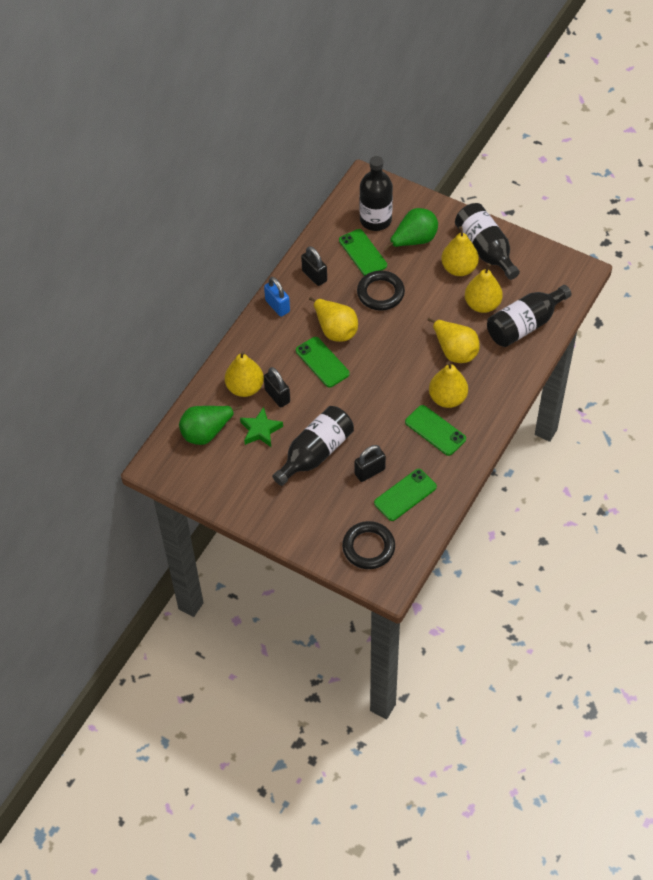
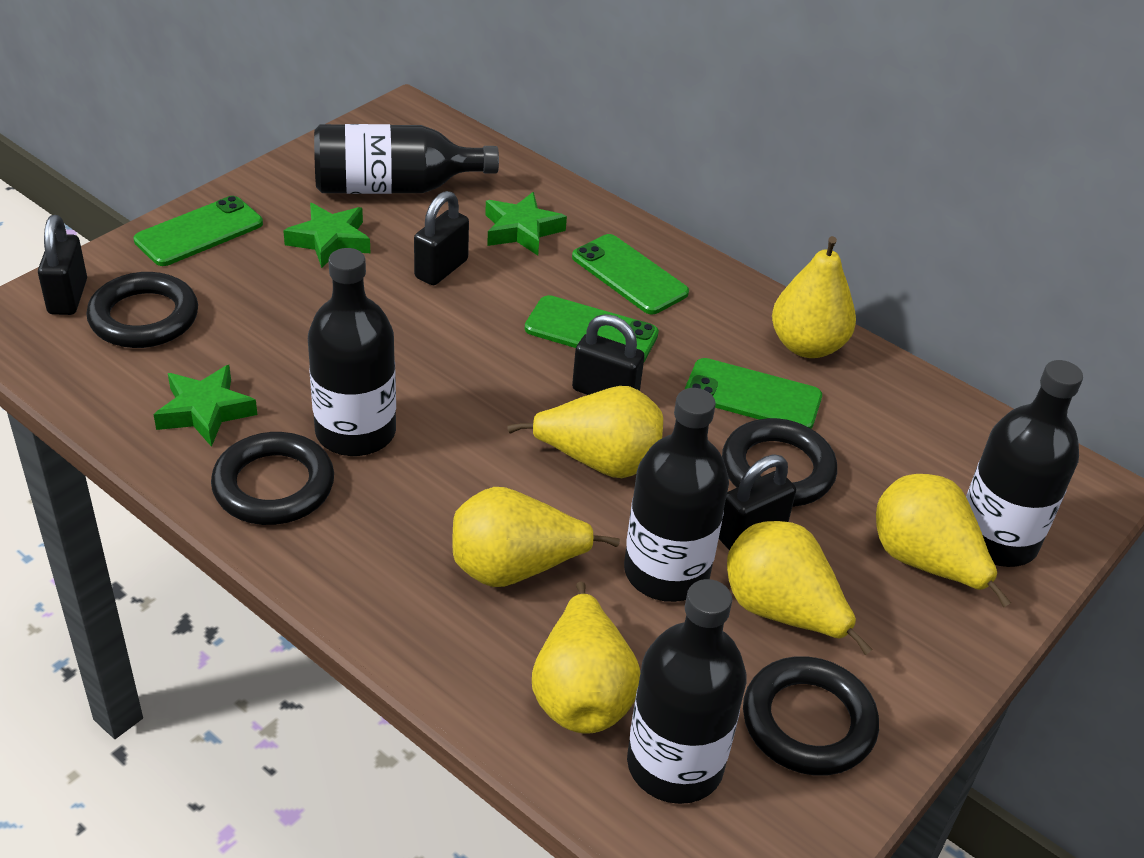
black bottle: [272,406,354,486] [359,156,393,231] [455,203,520,280] [487,285,571,347] = 4 -> [308,248,396,456] [314,124,499,194] [624,388,729,602] [627,579,746,804] [966,360,1083,567] = 5
black padlock: [264,367,290,407] [301,246,327,286] [354,445,386,482] = 3 -> [38,215,87,315] [414,191,469,285] [572,314,645,395] [719,454,796,551] = 4
black ring: [342,521,395,569] [357,270,405,311] = 2 -> [86,272,198,348] [211,432,334,525] [722,418,837,507] [743,656,879,776] = 4
blue padlock: [264,277,290,317] = 1 -> none = 0
green pear: [179,406,242,445] [384,208,438,251] = 2 -> none = 0
green star: [240,407,283,447] = 1 -> [154,365,258,447] [283,203,370,268] [485,192,567,256] = 3

